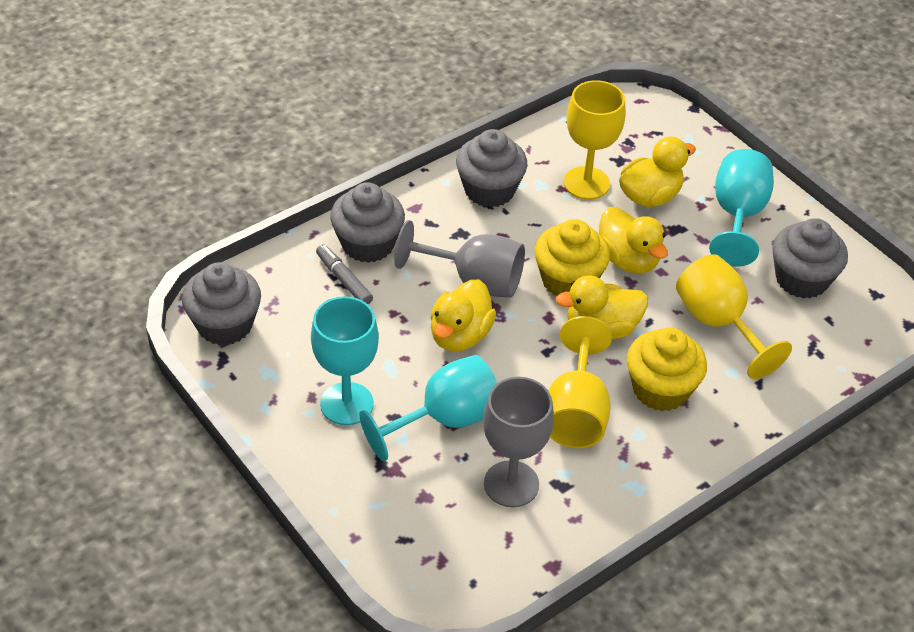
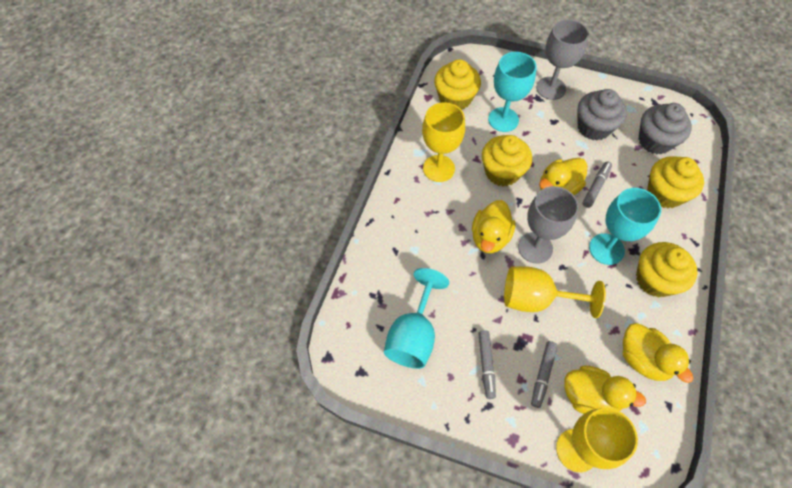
grey cupcake: [182,262,261,345] [330,182,405,263] [456,129,527,208] [772,218,848,299] = 4 -> [577,89,627,141] [638,103,692,154] = 2
grey marker: [316,244,373,305] = 1 -> [478,330,496,399] [531,341,558,408] [583,162,612,208] = 3
yellow cupcake: [535,219,610,296] [627,327,707,411] = 2 -> [434,59,481,110] [482,135,532,186] [636,242,698,297] [647,156,704,208] = 4

